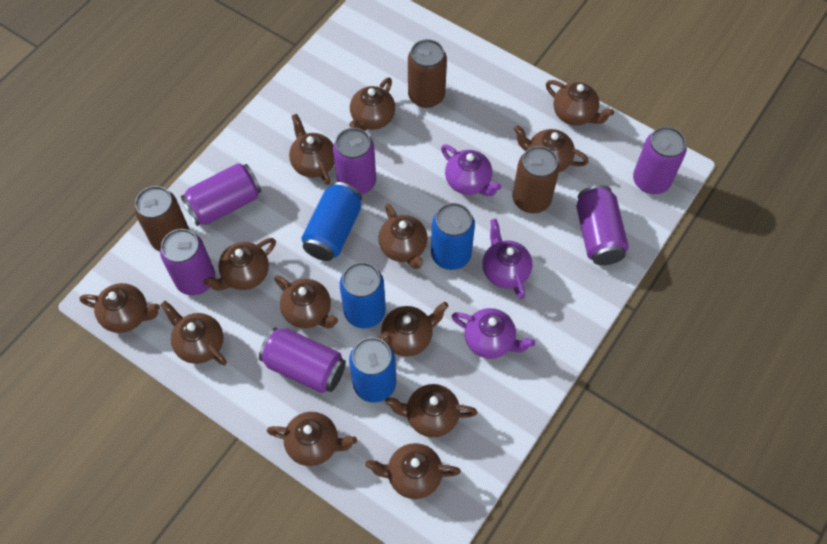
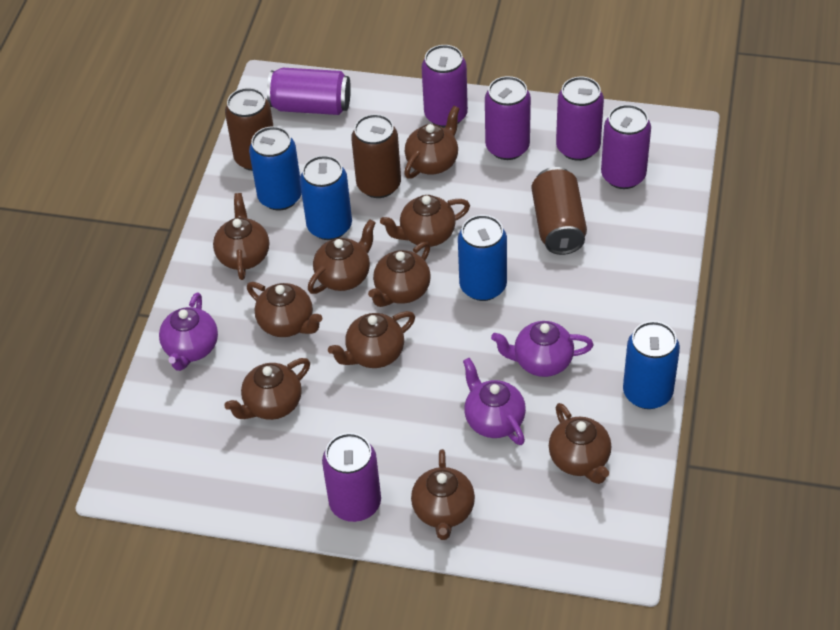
brown teapot: [80,283,160,333] [160,301,227,366] [203,238,276,291] [267,412,357,466] [274,275,338,328] [289,114,335,185] [349,77,395,131] [365,443,461,499] [377,302,449,357] [378,204,428,269] [385,384,478,437] [514,125,589,172] [546,80,614,126] = 13 -> [213,193,269,280] [224,358,310,420] [247,282,322,337] [308,219,376,294] [328,311,415,368] [368,241,431,307] [380,195,470,247] [404,106,460,179] [411,449,475,540] [549,403,611,484] = 10

